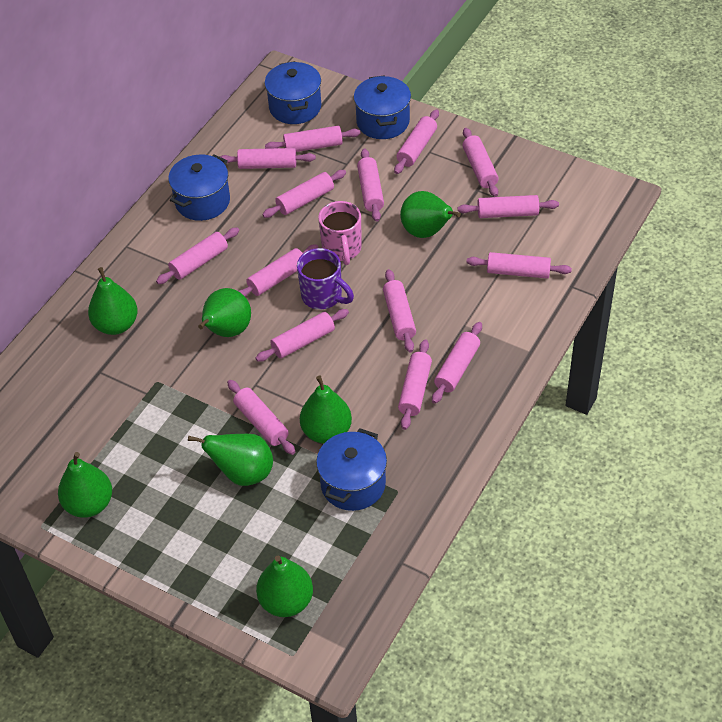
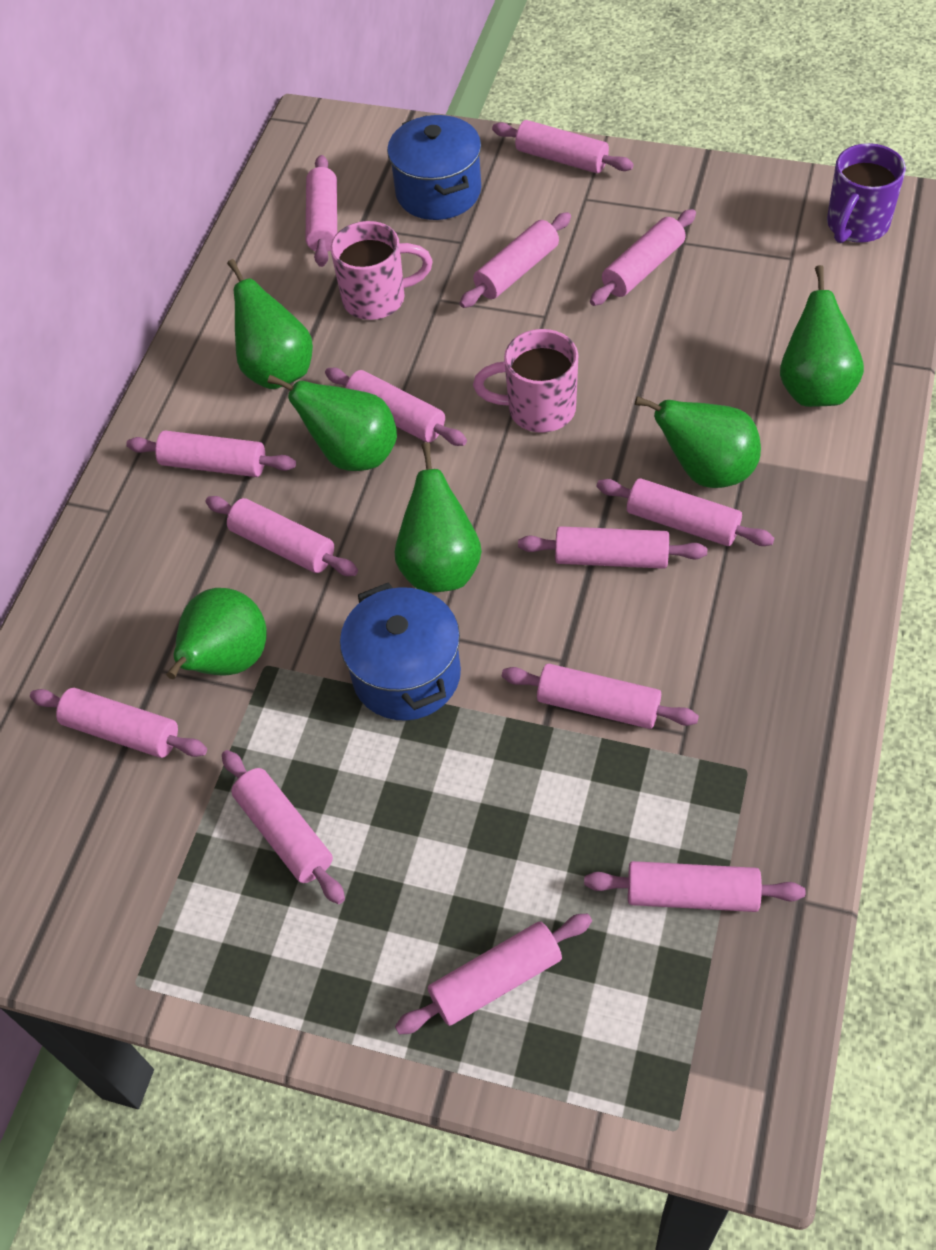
blue pot: [168,154,230,221] [265,61,321,124] [316,428,387,511] [354,75,411,139] = 4 -> [340,582,461,721] [387,115,481,220] = 2
green pear: [58,452,112,518] [88,267,138,335] [188,434,273,486] [198,288,251,337] [256,556,313,617] [300,376,352,444] [400,191,461,238] = 7 -> [166,588,267,679] [227,259,313,389] [267,375,397,471] [395,442,482,593] [635,396,761,488] [780,265,864,407] = 6
pink mug: [318,201,362,265] = 1 -> [331,221,433,320] [473,329,578,433] = 2
pink rolling pin: [156,227,239,284] [220,148,316,169] [227,380,295,455] [238,244,319,297] [255,309,349,362] [262,170,346,218] [265,126,361,152] [357,148,384,222] [383,269,416,352] [394,109,439,174] [398,339,432,430] [432,322,482,404] [458,195,559,218] [463,128,499,197] [466,252,572,278] = 15 -> [30,688,207,758] [126,431,296,477] [205,496,358,576] [222,750,345,904] [306,155,337,267] [325,368,467,446] [395,914,592,1035] [460,212,571,308] [492,120,634,173] [502,664,699,729] [518,526,707,569] [584,861,805,912] [590,209,696,306] [596,478,774,546] = 14

